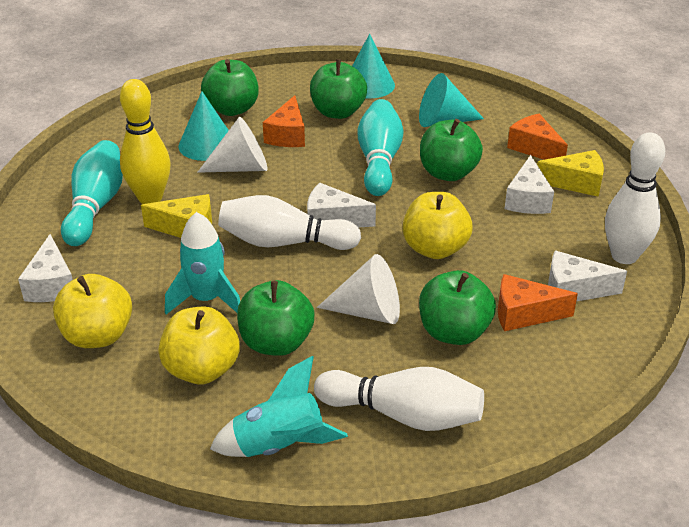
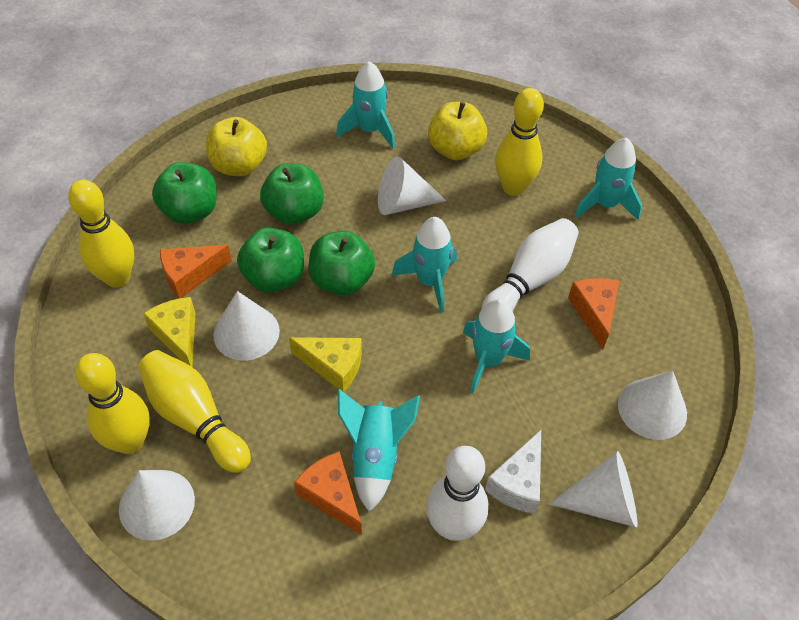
green apple: [201,59,258,116] [237,280,315,356] [310,59,367,119] [419,270,496,345] [420,119,483,181] = 5 -> [152,162,217,224] [237,228,304,293] [260,163,324,225] [308,230,375,295] = 4
turquoise bowling pin: [61,140,123,246] [357,99,404,196] = 2 -> none = 0
turquoise cone: [179,91,229,161] [352,34,395,98] [419,73,484,127] = 3 -> none = 0
turquoise rocket: [165,212,240,315] [210,356,348,457] = 2 -> [336,61,395,149] [338,389,420,512] [391,217,457,313] [463,299,530,394] [575,137,642,221] = 5
white bowling pin: [218,195,361,250] [314,367,484,431] [605,132,665,264] = 3 -> [426,446,488,541] [482,218,579,311] = 2
white cheese: [18,234,73,302] [307,183,376,228] [505,155,554,214] [548,251,627,302] = 4 -> [485,430,541,514] = 1
white cone: [198,117,268,173] [317,254,400,324] = 2 -> [119,470,195,541] [213,291,280,361] [378,156,446,215] [549,451,638,528] [618,371,687,440] = 5
yellow apple: [53,274,132,348] [158,307,240,384] [403,192,473,259] = 3 -> [206,117,267,176] [428,102,487,160] = 2
yellow bowling pin: [120,79,171,204] = 1 -> [68,180,134,288] [75,353,150,454] [138,350,251,473] [495,88,544,196] = 4

